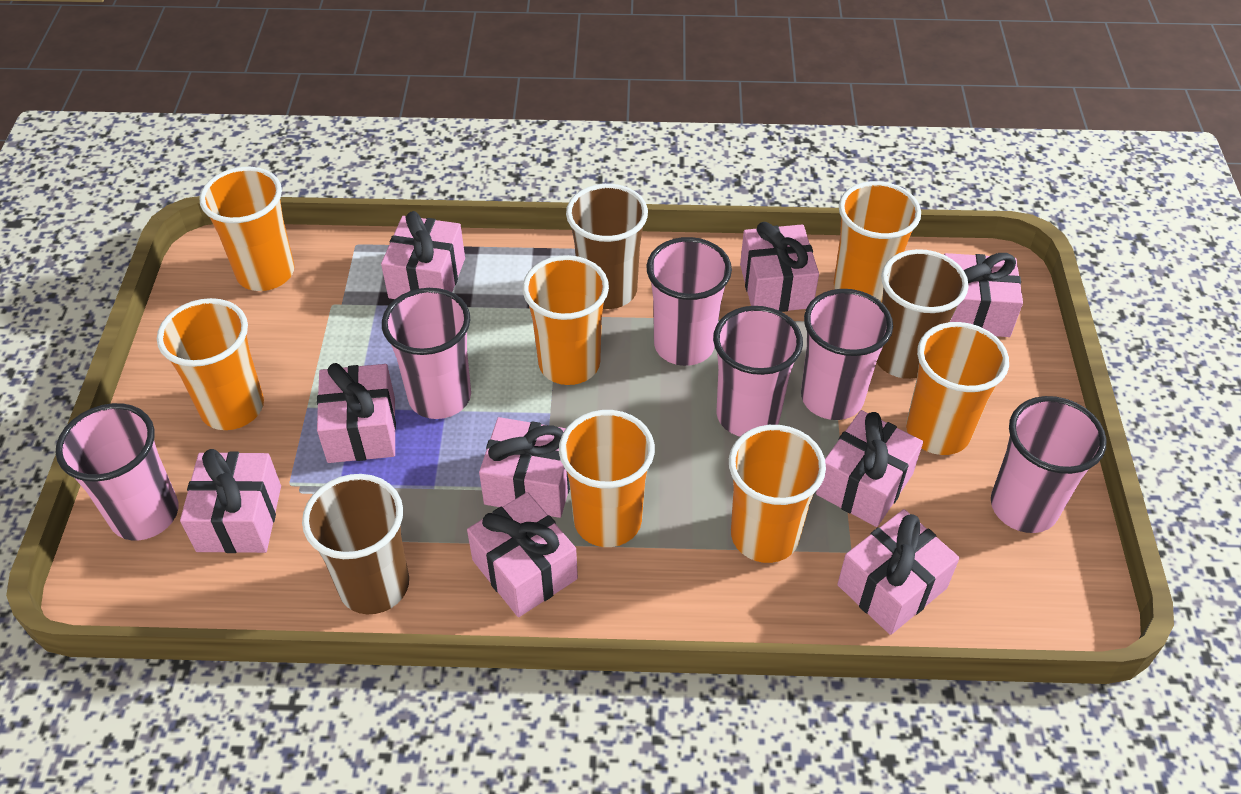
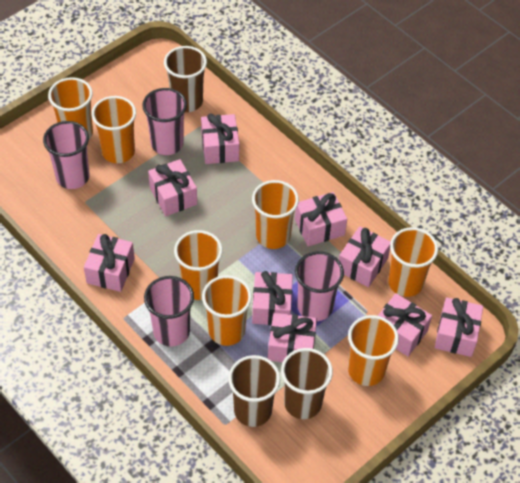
pink cup: [55,403,179,540] [382,288,471,419] [646,237,732,366] [713,306,803,436] [801,289,893,420] [991,396,1107,533] = 6 -> [43,121,90,189] [142,88,187,155] [144,276,194,347] [295,251,344,321] = 4

